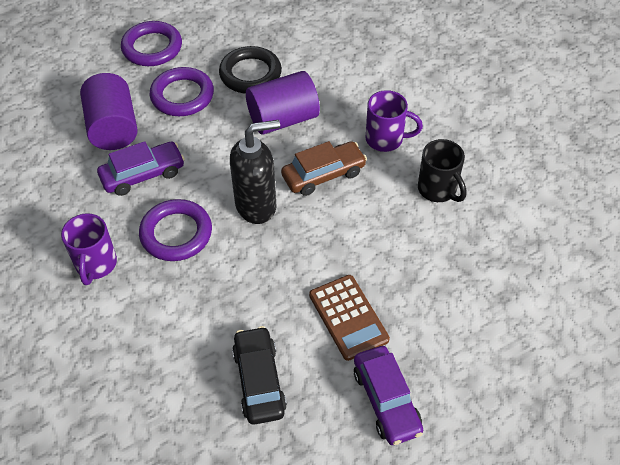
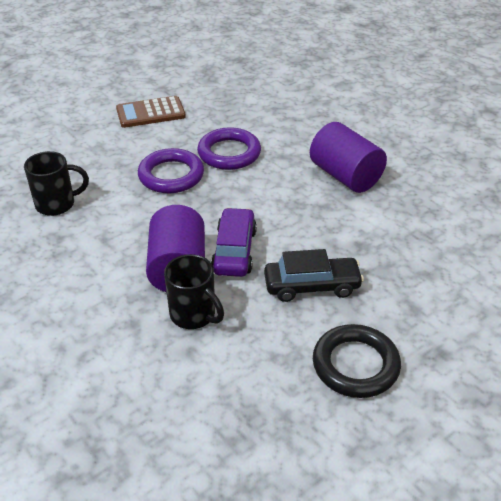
black mug: [418,139,466,202] = 1 -> [24,151,89,216] [164,254,224,329] = 2
black soap dispenser: [230,120,280,224] = 1 -> none = 0
brown car: [281,141,367,196] = 1 -> none = 0
purple car: [97,141,185,196] [354,346,423,445] = 2 -> [211,208,257,277] = 1
purple mug: [61,213,117,285] [366,90,423,152] = 2 -> none = 0
purple ring: [121,21,182,66] [139,199,212,261] [150,67,214,116] = 3 -> [138,148,204,193] [197,127,261,170] = 2

